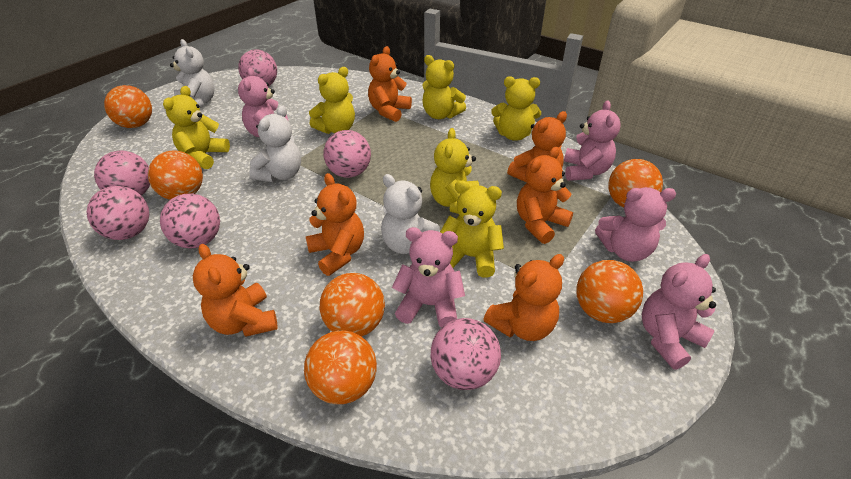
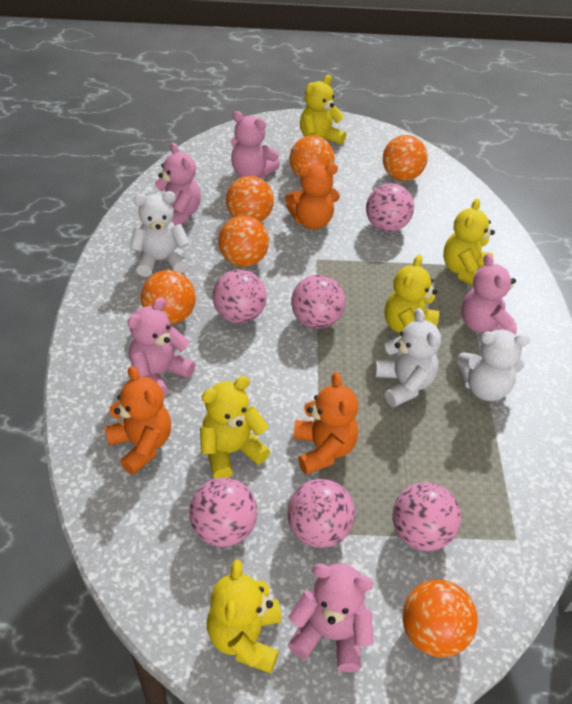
orange teddy bear: [193,244,278,337] [306,173,364,276] [368,46,412,122] [483,254,564,341] [507,111,567,182] [517,147,573,244] = 6 -> [105,366,171,475] [285,163,340,230] [293,372,358,474] = 3
yellow teddy bear: [163,86,230,169] [309,67,355,134] [422,55,466,119] [430,128,479,214] [440,180,504,278] [491,76,541,141] = 6 -> [200,376,270,478] [207,560,282,673] [300,75,346,145] [385,255,439,337] [443,198,495,286] = 5

